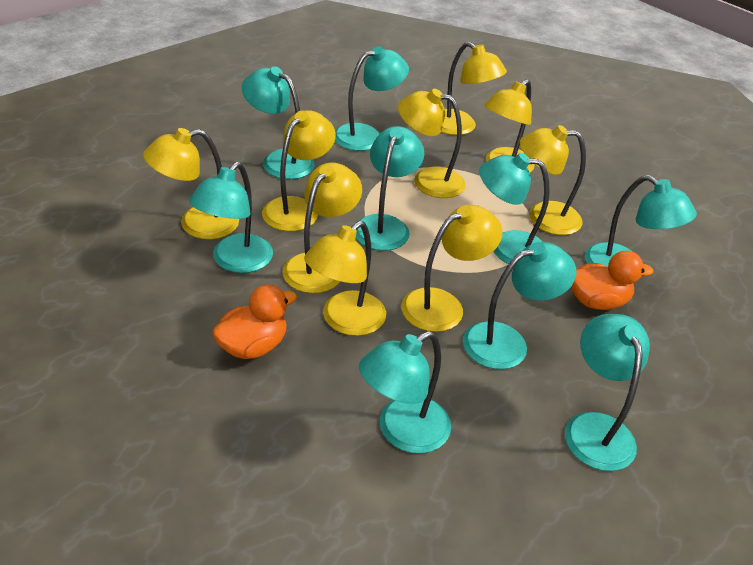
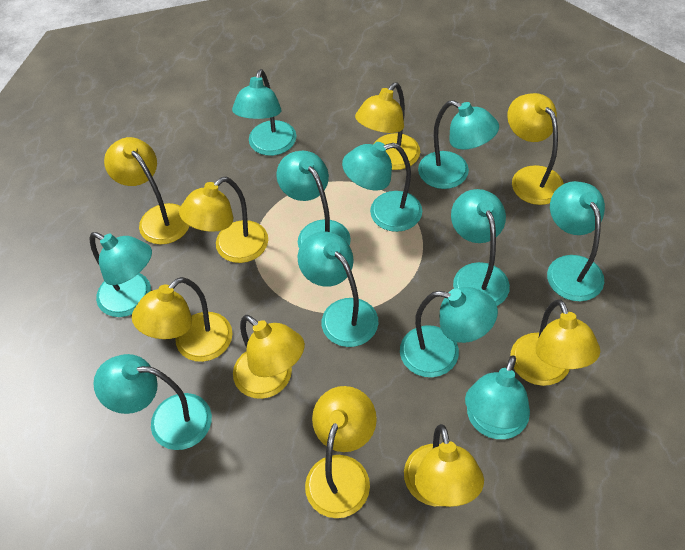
orange duck: [212,285,297,359] [571,251,653,310] = 2 -> none = 0
turquoise lamp: [189,162,273,273] [242,66,315,179] [335,46,409,151] [356,126,424,251] [359,331,451,454] [463,242,576,369] [479,153,550,264] [565,314,650,471] [585,175,697,267] = 9 -> [90,232,152,317] [93,354,212,450] [232,69,297,156] [276,151,351,248] [298,232,378,347] [342,142,422,232] [400,287,498,377] [418,100,499,189] [451,189,510,306] [465,355,530,439] [547,181,605,301] = 11

